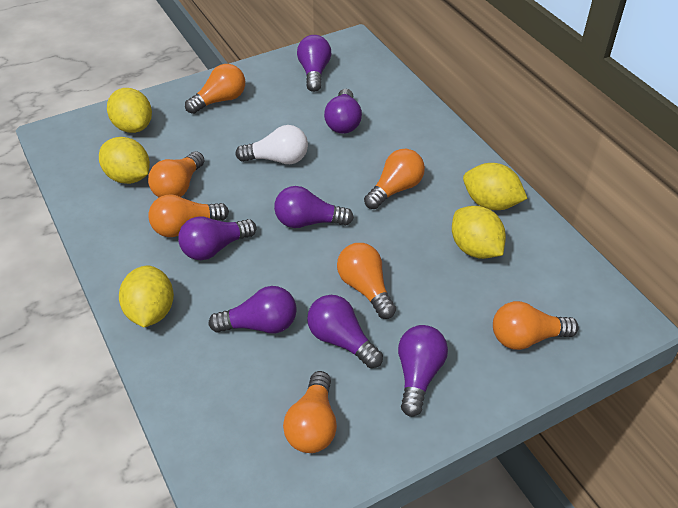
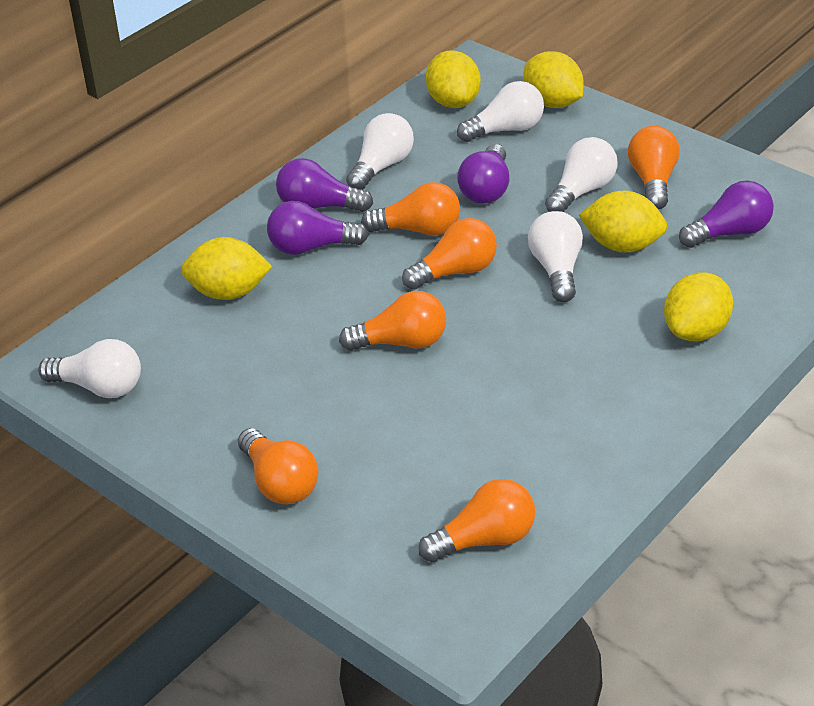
orange light bulb: [148,151,205,197] [148,194,229,237] [185,64,245,114] [283,371,337,453] [337,243,396,319] [364,149,425,209] [493,301,579,350] = 7 -> [238,428,319,505] [339,291,446,351] [361,182,460,236] [402,218,497,290] [418,479,535,562] [628,126,680,209] = 6
purple light bulb: [178,216,257,260] [208,286,297,333] [274,186,354,228] [297,35,331,92] [307,295,383,368] [324,89,362,134] [398,325,448,417] = 7 -> [267,201,369,255] [276,158,373,212] [457,144,509,204] [679,180,774,248] = 4
white light bulb: [235,125,308,164] = 1 -> [38,339,141,398] [346,113,414,190] [457,81,544,142] [528,211,583,302] [545,137,617,212] = 5

